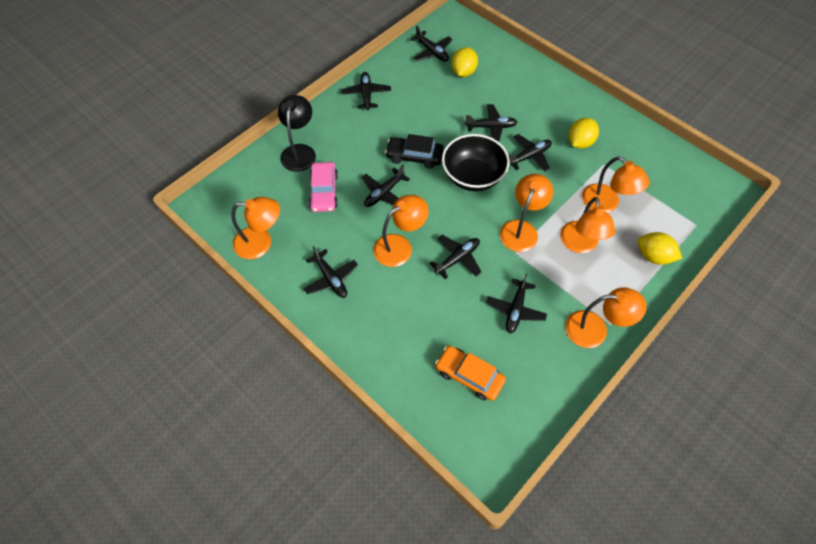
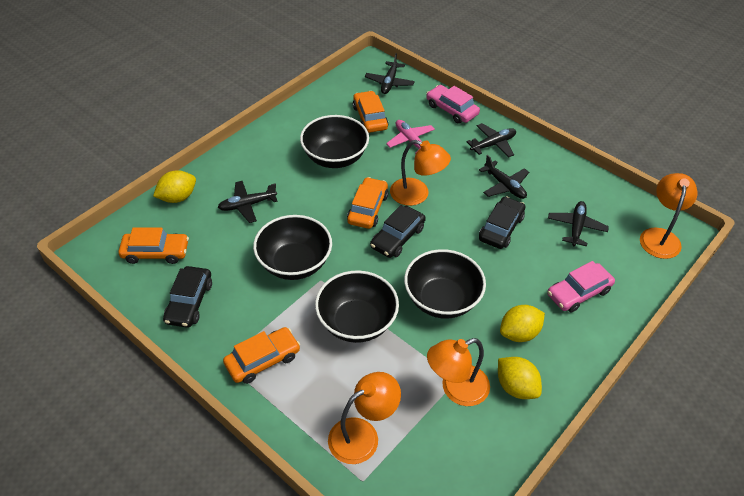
black bowl: [442,134,510,191] = 1 -> [253,215,332,280] [300,115,369,168] [315,270,399,343] [404,249,486,319] = 4
black car: [385,134,444,169] = 1 -> [163,266,212,328] [370,205,426,258] [479,196,525,249] = 3
black lamp: [278,95,316,172] = 1 -> none = 0
black plane: [303,246,358,298] [341,72,391,110] [361,165,410,207] [410,26,452,61] [429,235,482,279] [465,104,517,142] [486,274,547,334] [508,134,552,172] = 8 -> [218,181,278,223] [365,53,415,94] [466,123,516,158] [479,155,529,199] [548,201,609,246] = 5
orange car: [435,346,506,401] = 1 -> [118,227,189,264] [223,327,300,384] [347,177,388,229] [353,91,388,133] = 4
orange lamp: [231,197,280,259] [373,195,429,267] [500,174,553,252] [560,197,615,253] [565,287,647,348] [582,156,650,213] = 6 -> [328,372,401,464] [390,140,451,206] [427,338,490,406] [640,173,697,259] = 4
pink car: [309,162,338,212] = 1 -> [426,85,480,124] [547,261,615,313] = 2
pink plane: none = 0 -> [386,120,435,154] = 1

